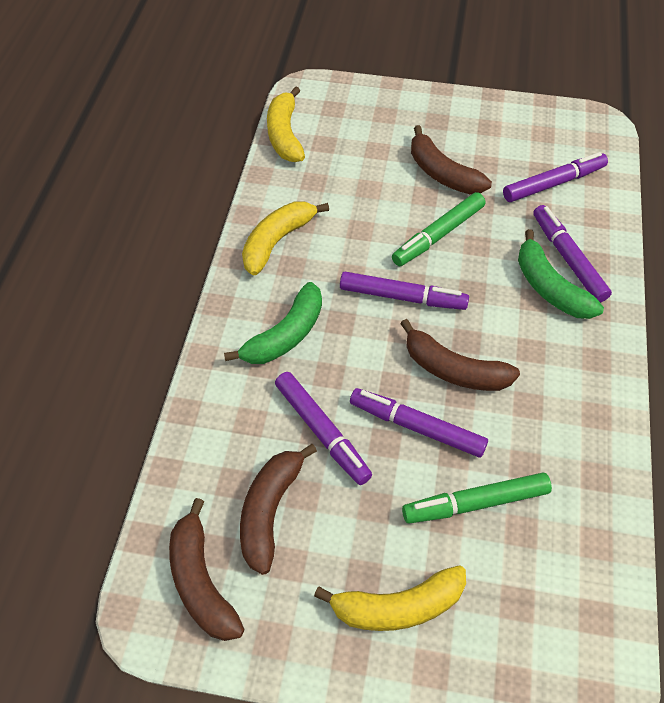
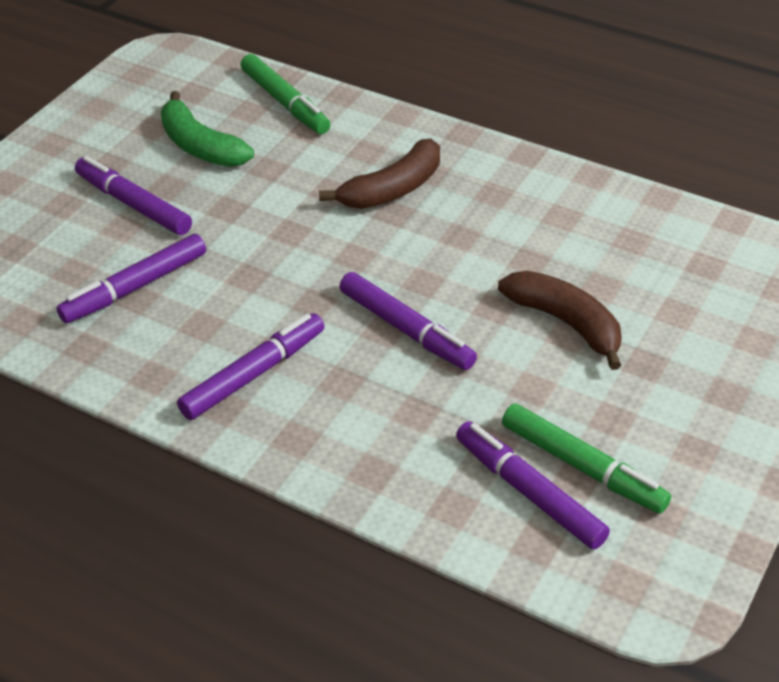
brown banana: [169,498,244,641] [240,444,317,575] [400,319,520,391] [411,125,492,194] = 4 -> [319,139,440,209] [498,271,622,370] = 2
green banana: [224,282,322,364] [518,229,604,319] = 2 -> [161,91,254,167] = 1
yellow banana: [242,201,329,276] [267,86,305,162] [314,565,466,631] = 3 -> none = 0

